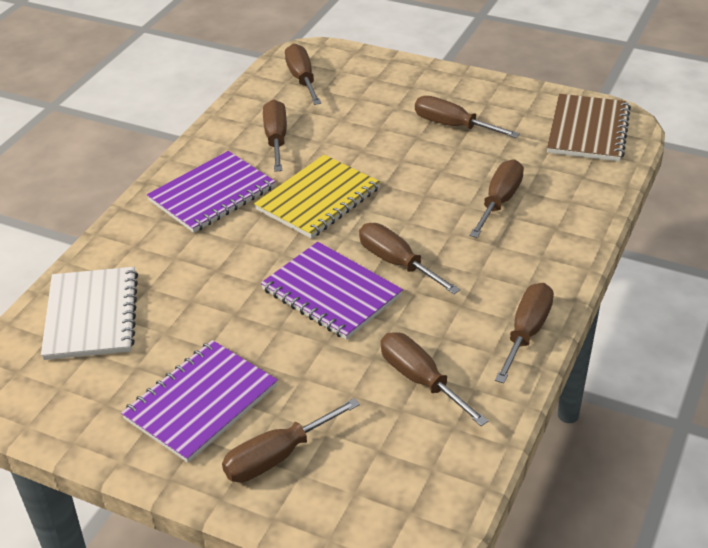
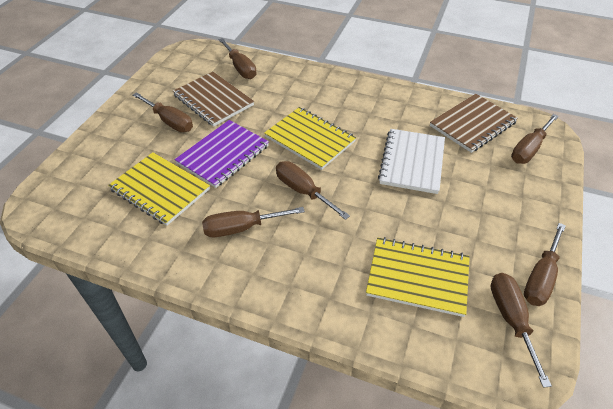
brown notebook: [547,94,631,161] = 1 -> [173,72,254,127] [430,94,518,153] = 2
brown screwdriver: [222,398,360,482] [263,99,287,172] [285,43,321,105] [359,223,460,294] [381,332,489,426] [415,96,520,138] [469,159,524,238] [495,283,554,383] = 8 -> [132,92,193,132] [202,207,305,237] [219,38,256,79] [276,161,350,220] [491,273,552,388] [511,114,559,164] [524,223,566,306] = 7
purple notebook: [121,340,278,463] [147,151,275,233] [261,242,403,340] = 3 -> [175,120,269,188] = 1
yellow notebook: [254,155,381,239] = 1 -> [108,152,210,226] [264,107,356,170] [366,237,470,317] = 3

